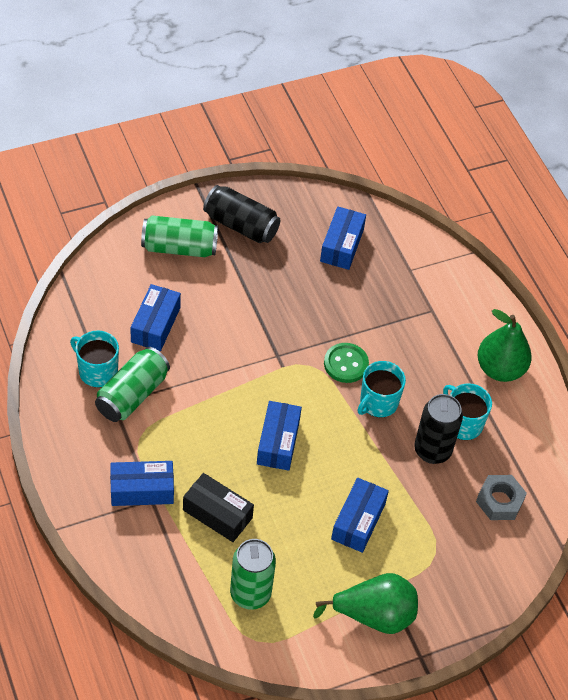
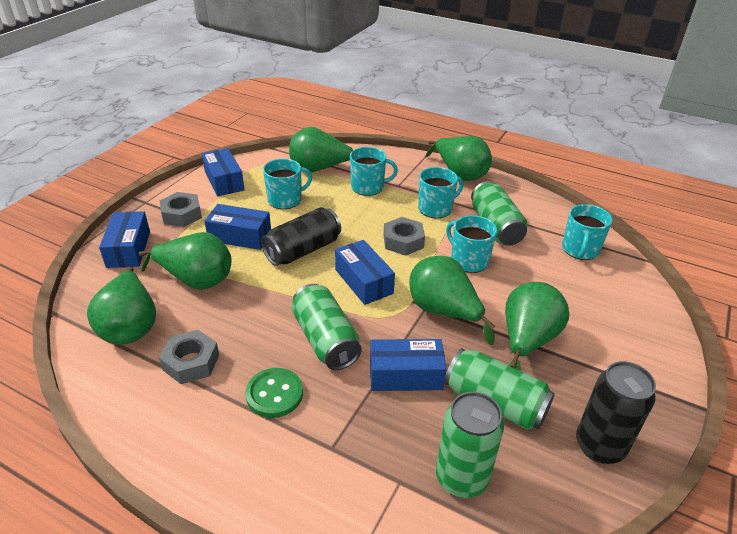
black box: [183,473,254,542] = 1 -> none = 0
green can: [95,347,170,422] [141,216,218,257] [230,539,276,610] = 3 -> [291,284,362,370] [436,392,504,498] [445,348,555,430] [471,181,528,246] = 4
green pear: [313,573,418,634] [477,309,532,382] = 2 -> [87,267,156,345] [139,232,231,290] [289,127,353,172] [409,256,495,345] [425,136,492,181] [505,282,569,371] = 6
grey nut: [476,475,527,520] = 1 -> [159,330,219,384] [160,192,202,227] [383,217,425,256] = 3
turquoise mug: [70,331,119,387] [357,361,406,418] [443,383,492,440] = 3 -> [263,159,312,209] [350,147,398,196] [418,167,463,218] [446,215,497,273] [562,204,612,260] = 5

